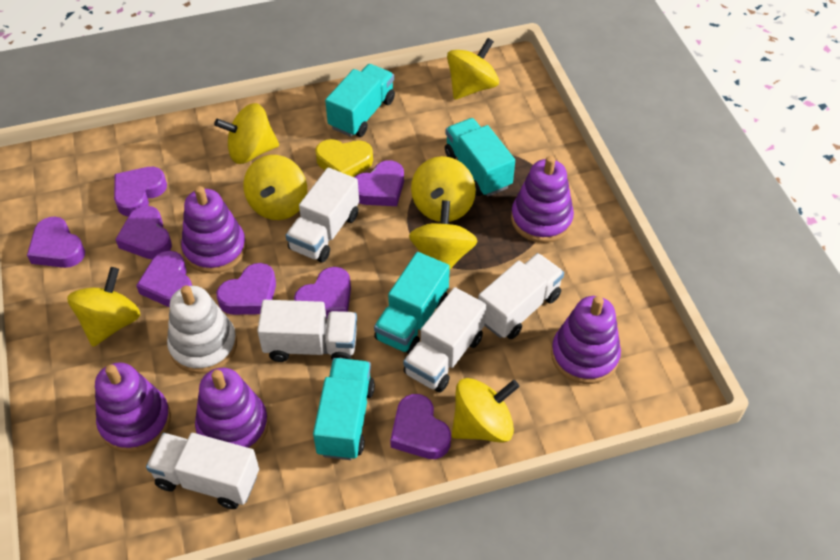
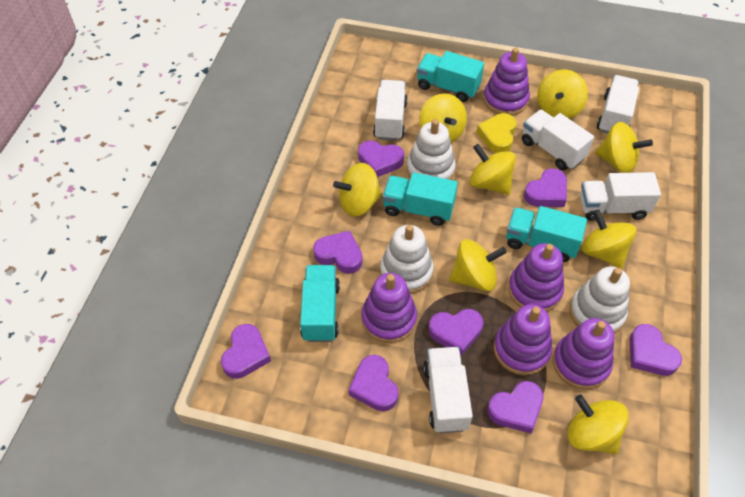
white stacking toy: [167,285,237,374] = 1 -> [380,225,434,294] [407,119,456,180] [570,267,630,334] = 3
yellow spinning top: [67,267,140,347] [214,103,279,164] [243,155,307,220] [409,200,477,269] [411,156,476,222] [447,38,499,100] [452,378,519,443] = 7 -> [333,163,382,217] [419,93,467,142] [449,239,507,291] [469,144,516,195] [537,70,588,119] [567,395,629,454] [581,210,637,269] [595,122,653,173] = 8

